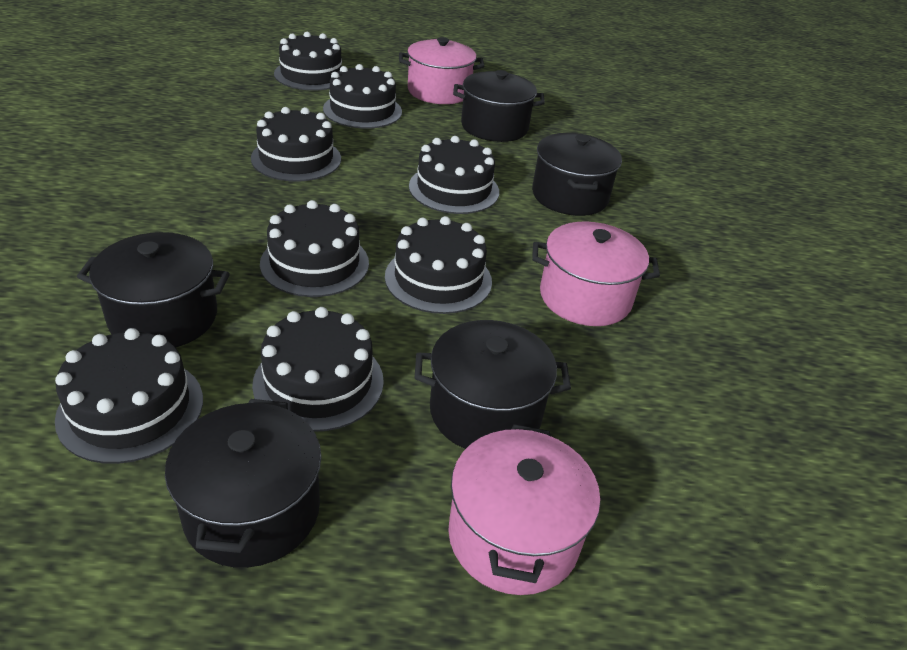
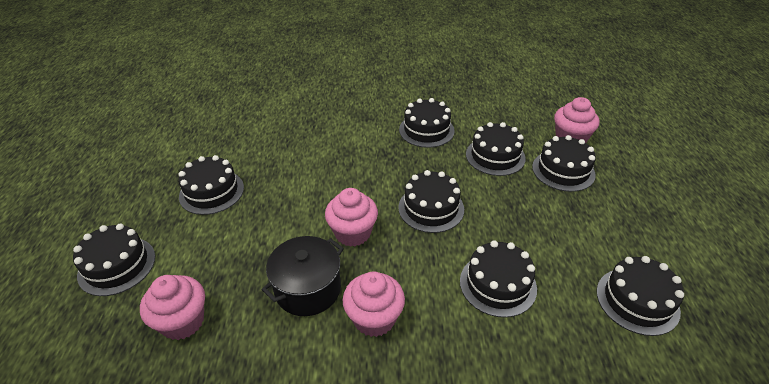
black pot: [77,232,230,347] [165,399,321,568] [415,320,571,449] [453,70,545,142] [532,133,622,216] = 5 -> [262,236,344,316] = 1
pink cupcake: none = 0 -> [140,275,205,340] [325,188,378,247] [343,271,405,337] [554,97,599,143] = 4
pink pot: [399,37,485,104] [448,424,600,595] [532,221,660,326] = 3 -> none = 0

